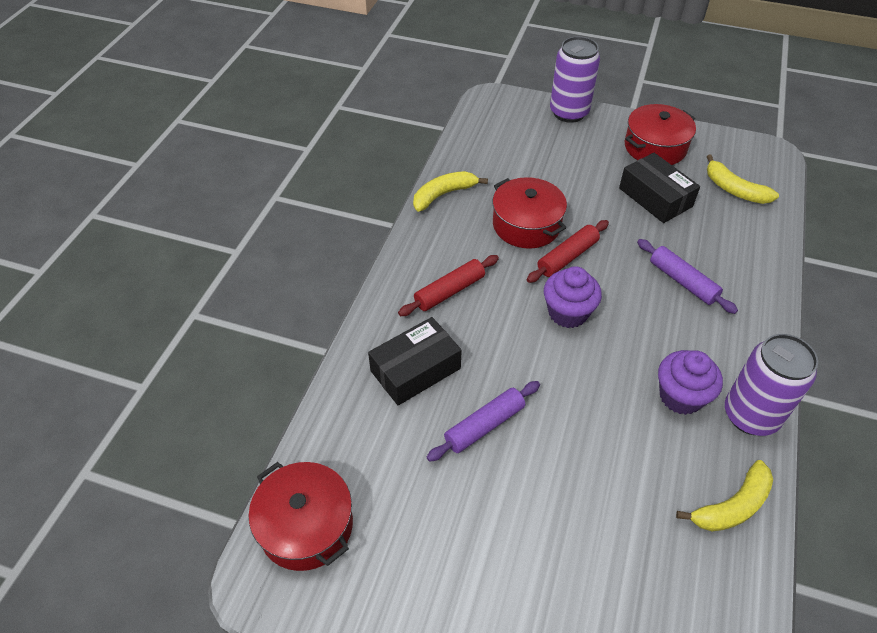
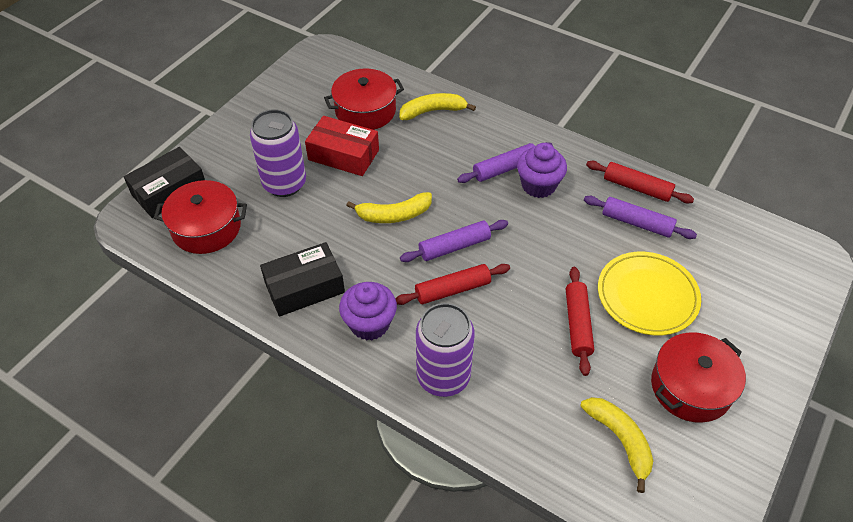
purple rolling pin: [427,381,540,462] [637,239,738,314] = 2 -> [400,220,508,262] [457,142,553,183] [584,196,697,239] = 3
red box: none = 0 -> [305,116,379,176] = 1
red rolling pin: [398,255,499,316] [527,220,609,283] = 2 -> [395,264,510,305] [566,267,594,376] [586,161,694,203] = 3
yellow plate: none = 0 -> [598,252,701,336] = 1

